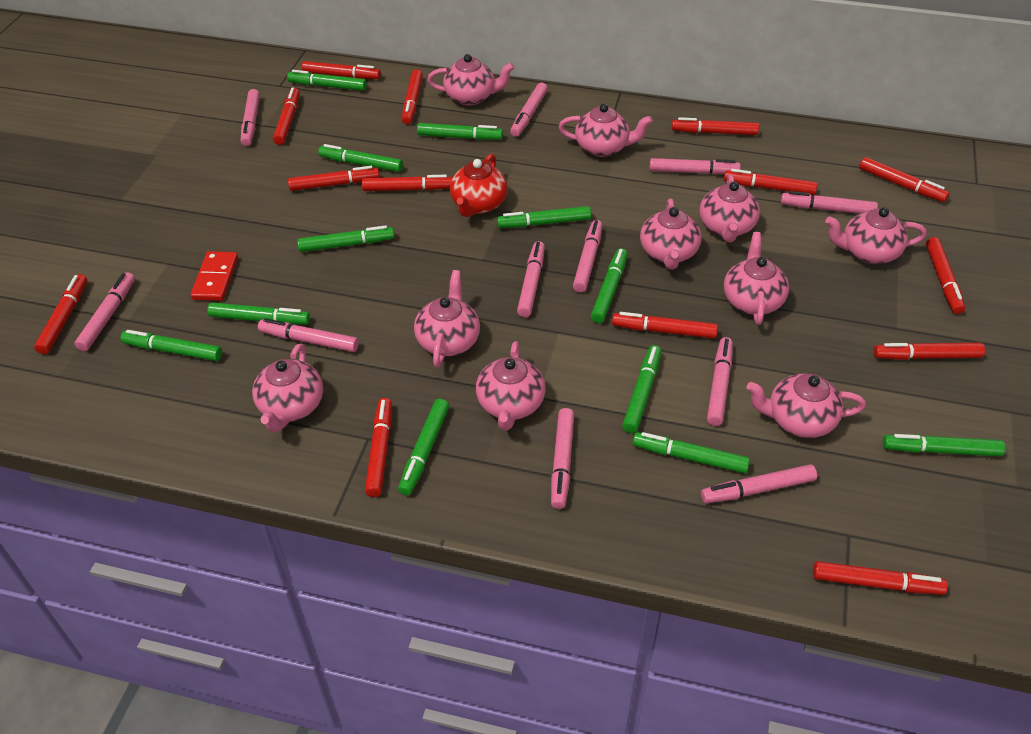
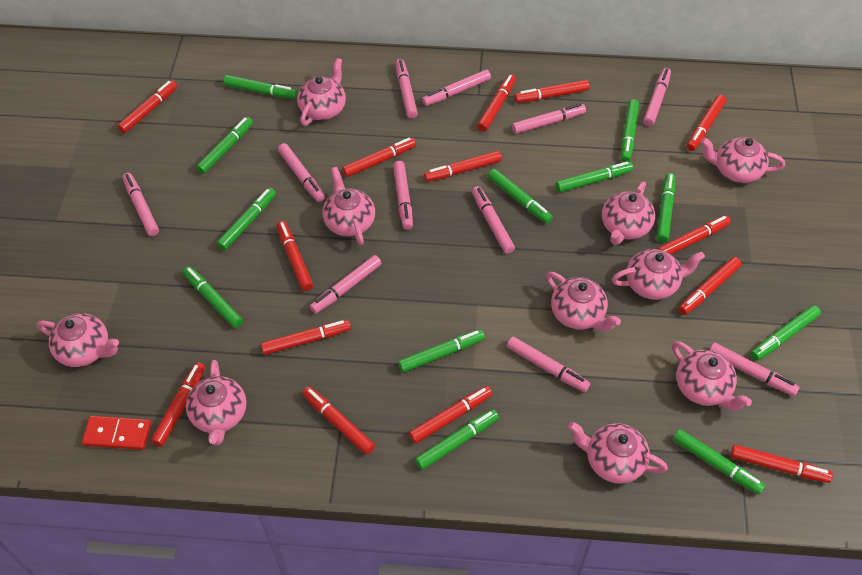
red teapot: [450,154,507,217] = 1 -> none = 0

